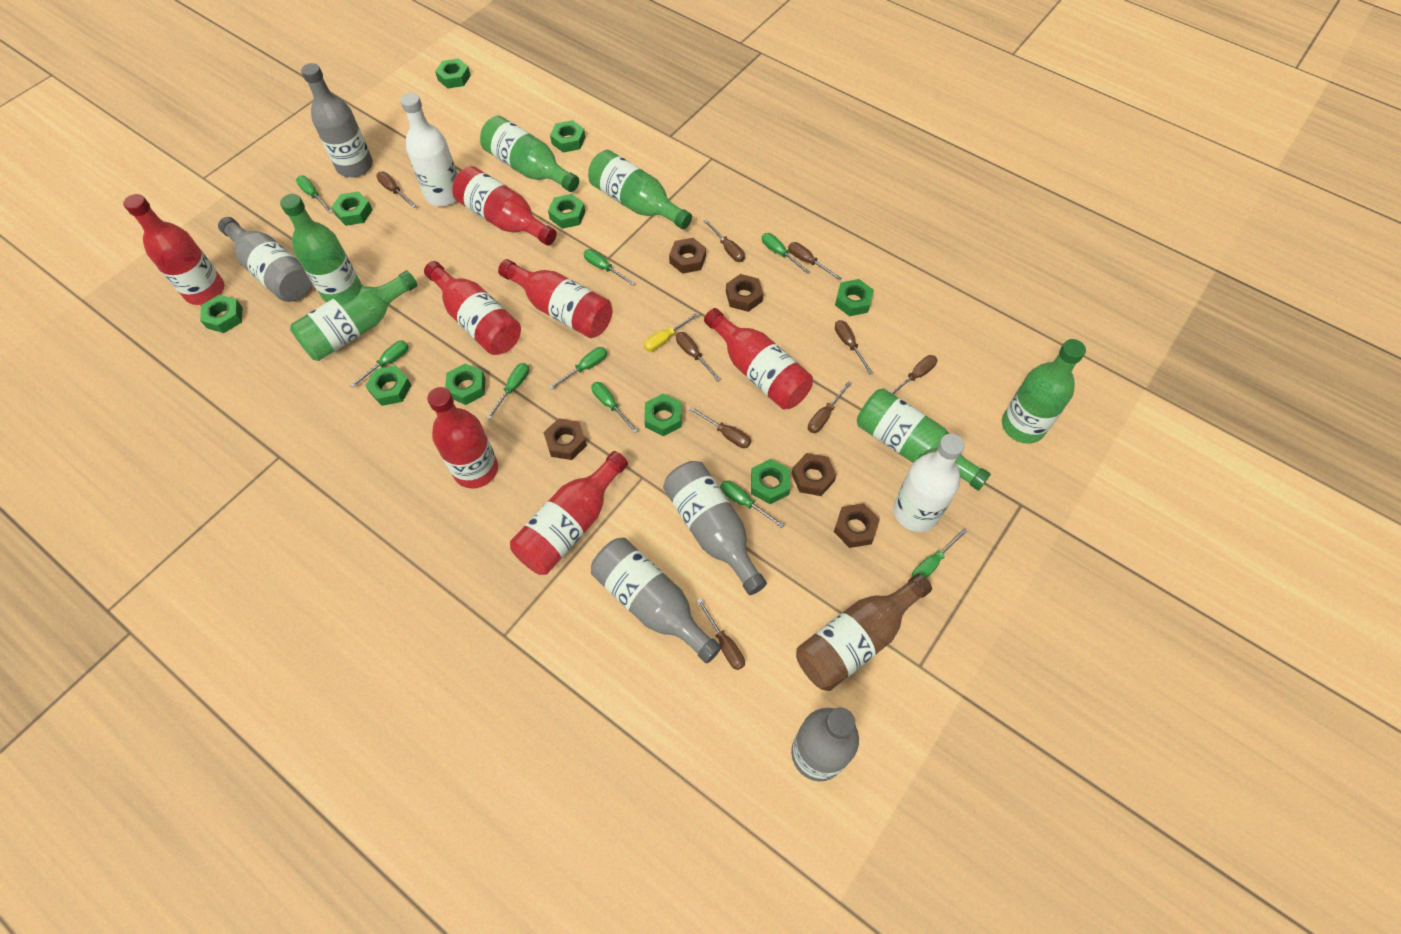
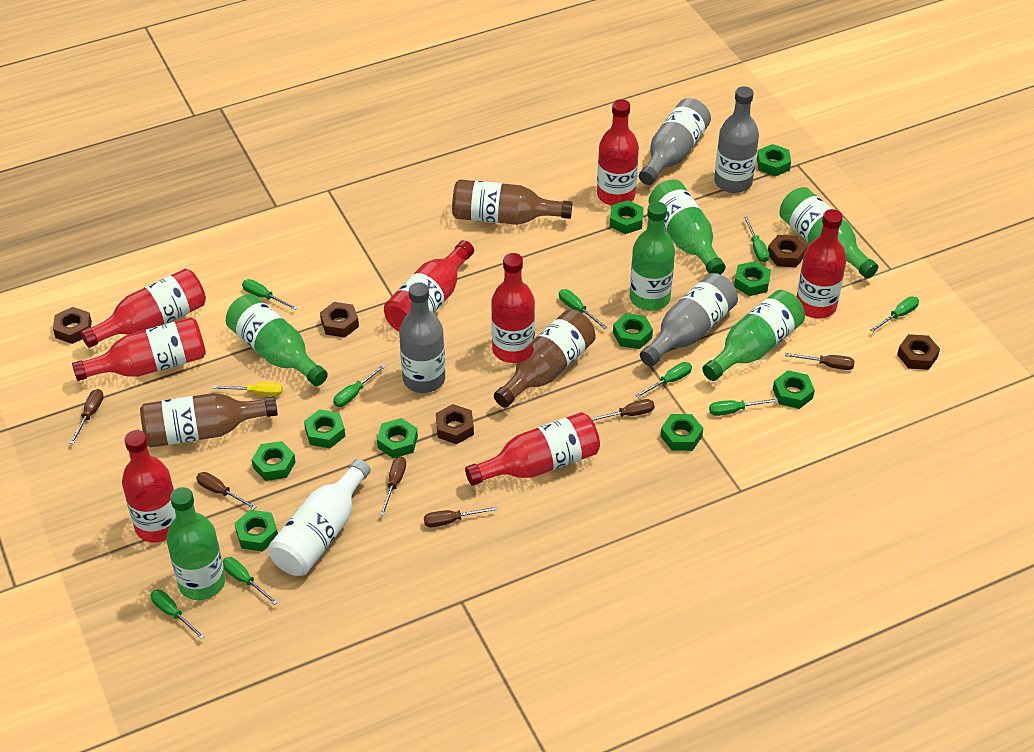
brown bottle: [796,573,932,691] = 1 -> [140,393,278,448] [452,180,572,225] [494,310,596,408] = 3
brown screwdriver: [376,172,416,208] [676,332,721,381] [689,407,751,448] [696,598,745,670] [704,219,745,262] [788,242,841,280] [808,381,852,433] [835,320,873,374] [891,355,937,394] = 9 -> [69,389,104,444] [196,472,257,509] [380,456,406,516] [424,506,497,527] [591,399,655,421] [785,353,854,370] = 6
grey bottle: [218,217,312,302] [301,63,373,177] [591,538,722,663] [663,461,767,595] [791,708,859,782] = 5 -> [399,282,445,393] [639,98,711,185] [640,273,738,366] [714,86,759,193] = 4
red bottle: [123,194,224,305] [424,261,521,355] [427,387,498,489] [452,166,557,245] [498,259,612,338] [510,451,628,575] [704,308,813,409] = 7 -> [72,317,206,381] [81,269,206,348] [122,430,176,542] [384,240,474,331] [465,412,600,486] [491,253,535,363] [597,99,639,205] [797,209,846,319] = 8
white bottle: [400,93,457,206] [893,433,965,532] = 2 -> [268,459,371,576] = 1

